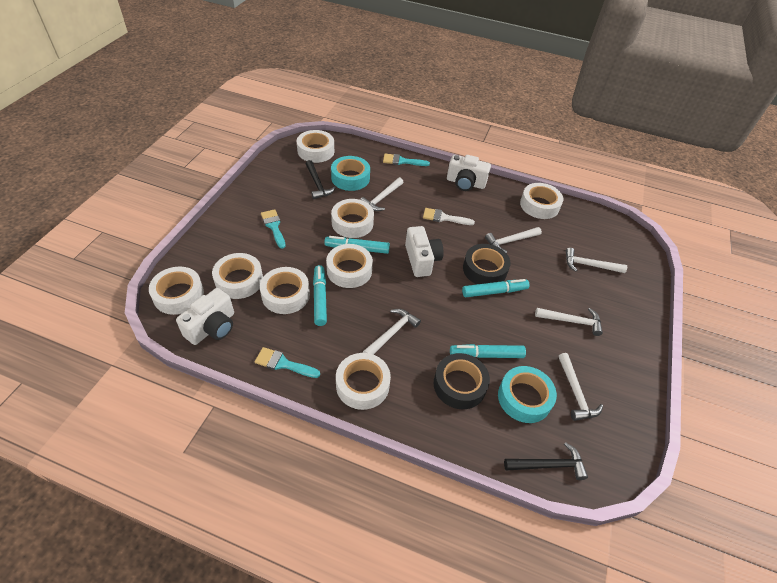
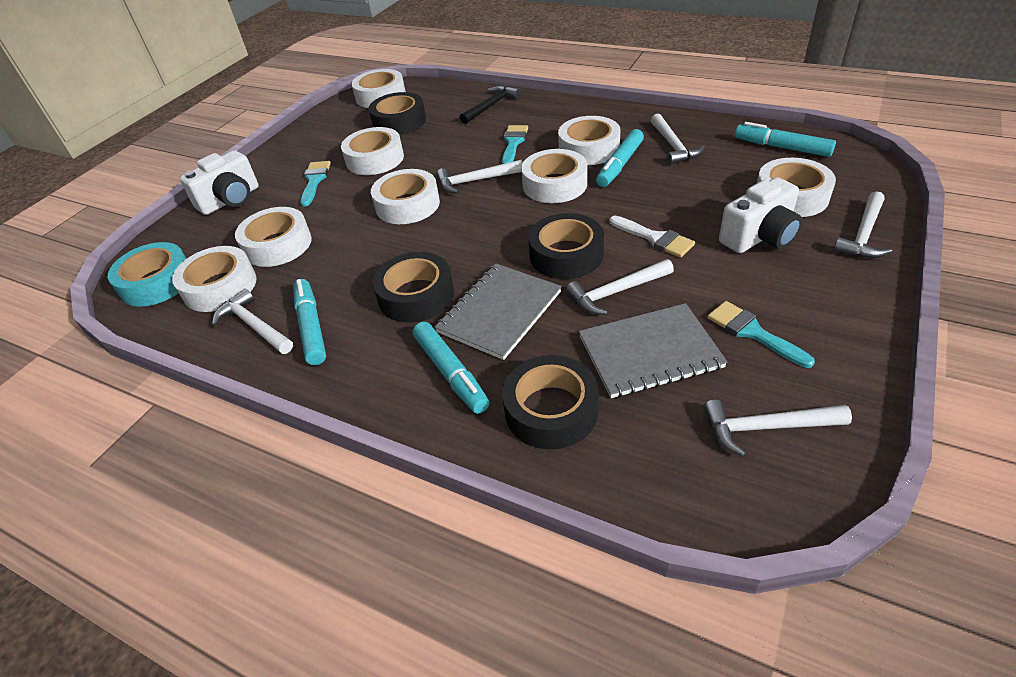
black hammer: [306,160,336,199] [504,442,588,480] = 2 -> [460,85,521,124] = 1
black tape: [434,353,490,409] [463,244,510,284] = 2 -> [368,92,426,135] [373,252,454,322] [502,355,599,449] [528,213,604,279] = 4
grey notebook: none = 0 -> [435,264,562,360] [579,303,728,398] = 2
turquoise tape: [331,156,370,191] [498,366,557,423] = 2 -> [108,242,186,307] = 1
white camera: [176,288,234,345] [405,226,444,277] [447,155,491,191] = 3 -> [180,150,259,215] [719,177,802,253] = 2

